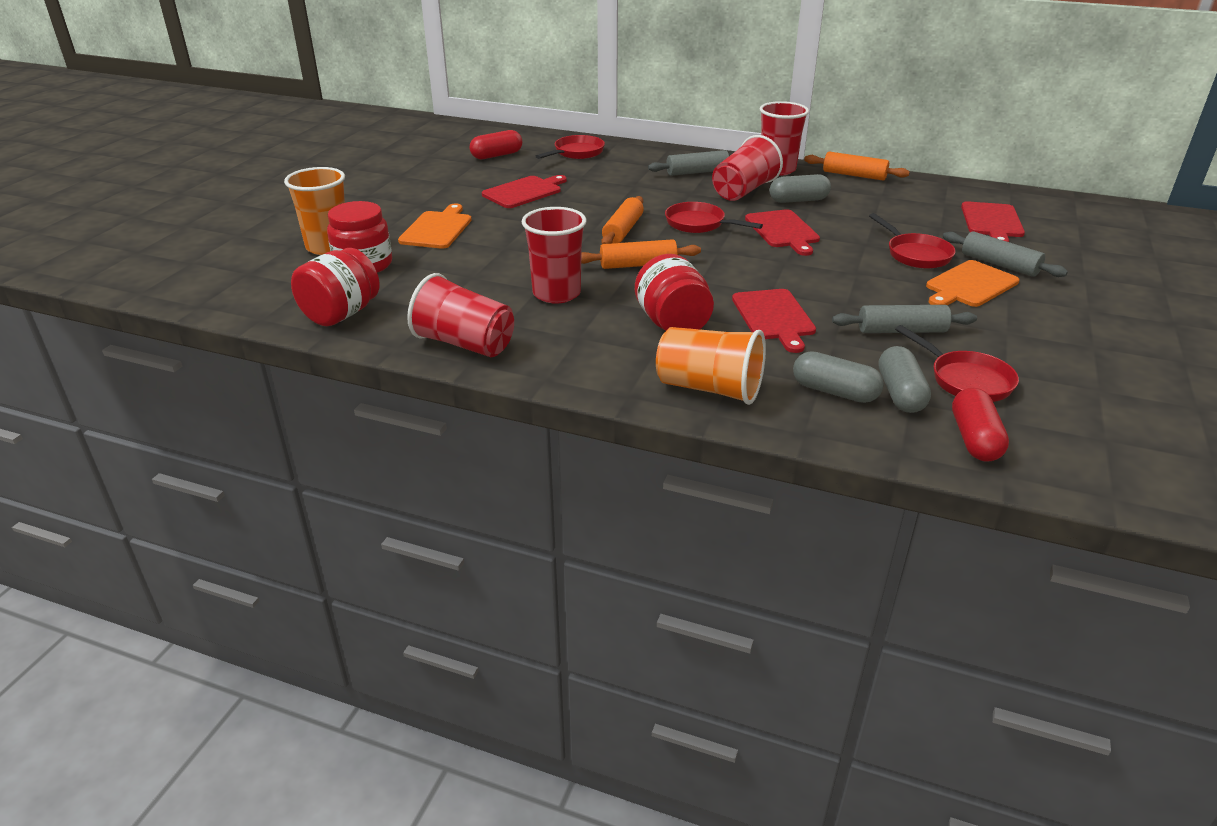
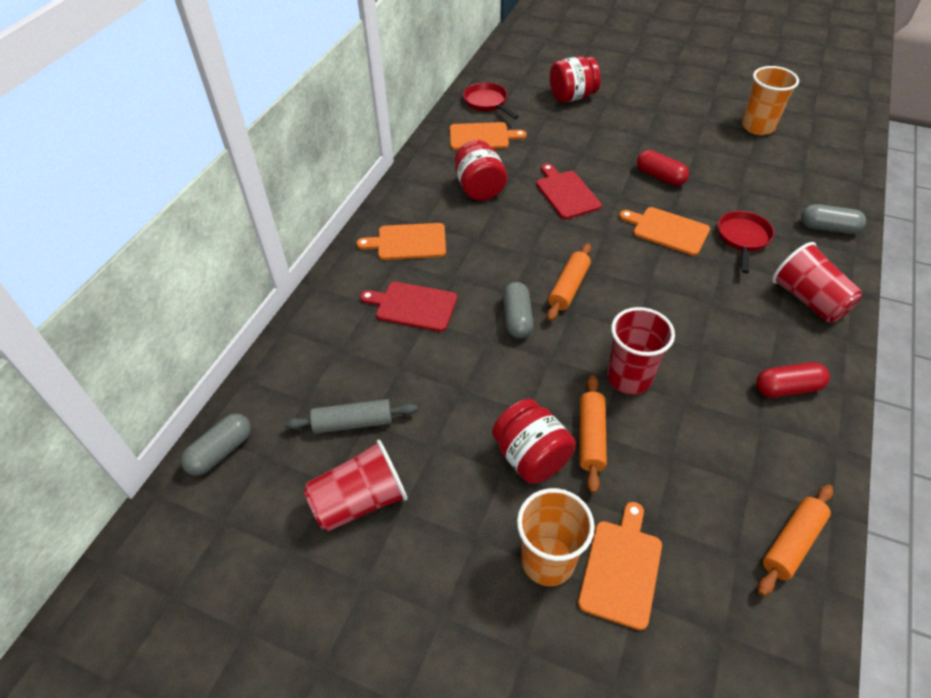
grey rolling pin: [648,150,729,176] [832,305,977,333] [943,231,1068,277] = 3 -> [284,399,418,434] = 1
orange cutting board: [398,204,472,249] [926,260,1020,307] = 2 -> [357,223,446,260] [450,122,526,150] [578,502,662,630] [619,207,710,256] = 4
red cup: [407,273,514,357] [522,207,587,303] [712,135,783,201] [760,101,809,176] = 4 -> [304,440,408,532] [607,307,675,395] [772,242,863,323] = 3
red cutting board: [482,175,567,208] [732,289,816,353] [745,209,820,256] [961,201,1025,242] = 4 -> [360,282,457,332] [536,163,602,219] = 2
red pan: [536,135,605,159] [665,202,763,233] [869,213,956,269] [895,325,1019,402] = 4 -> [463,83,519,119] [718,211,774,273] = 2

